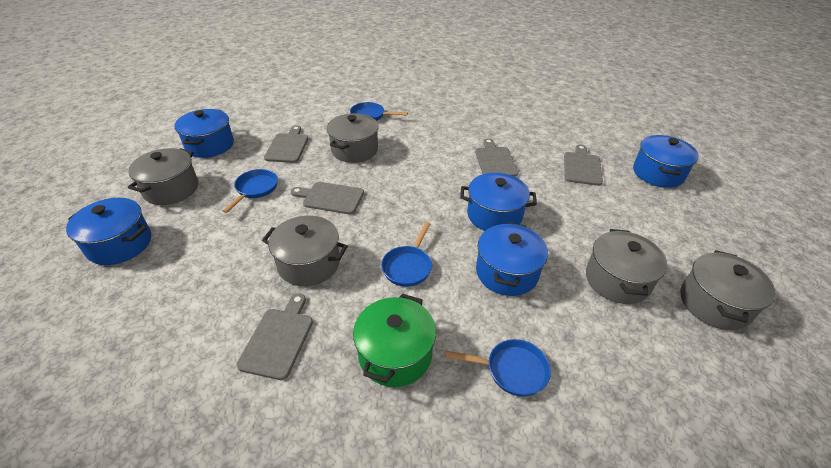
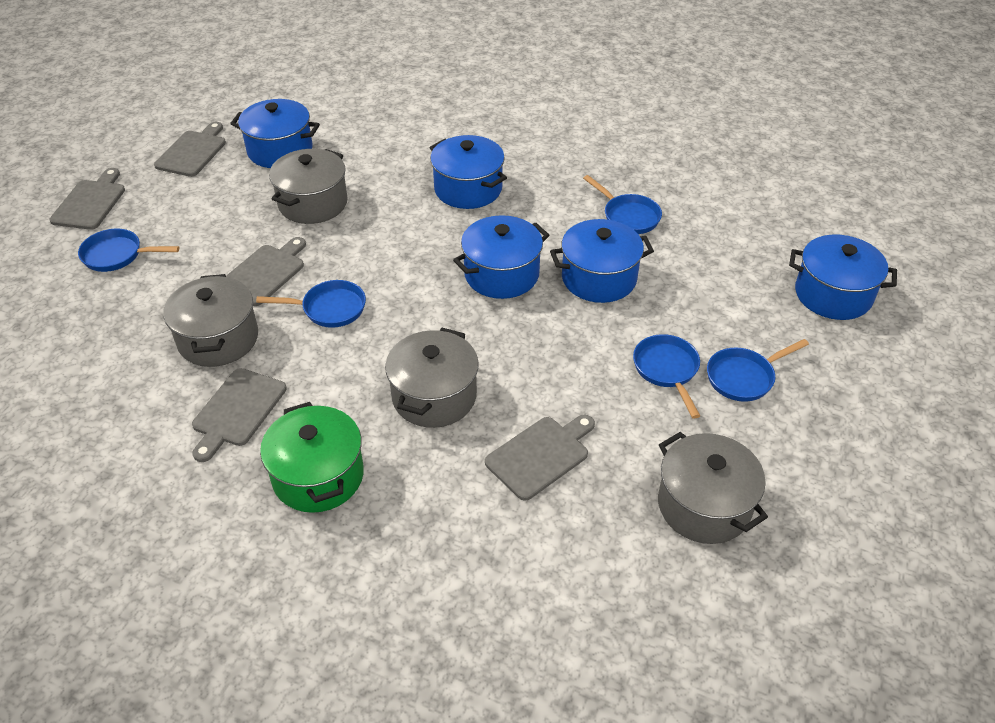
blue pan: [223,169,278,213] [350,102,408,121] [381,222,432,287] [445,339,551,397] = 4 -> [78,229,179,272] [256,280,366,328] [583,175,662,234] [633,334,700,419] [707,339,809,402] = 5
grey pot: [128,148,198,205] [262,215,348,286] [327,113,379,163] [586,229,667,304] [680,250,776,330] = 5 -> [164,274,258,367] [269,149,348,224] [385,328,479,428] [658,432,768,544] = 4

